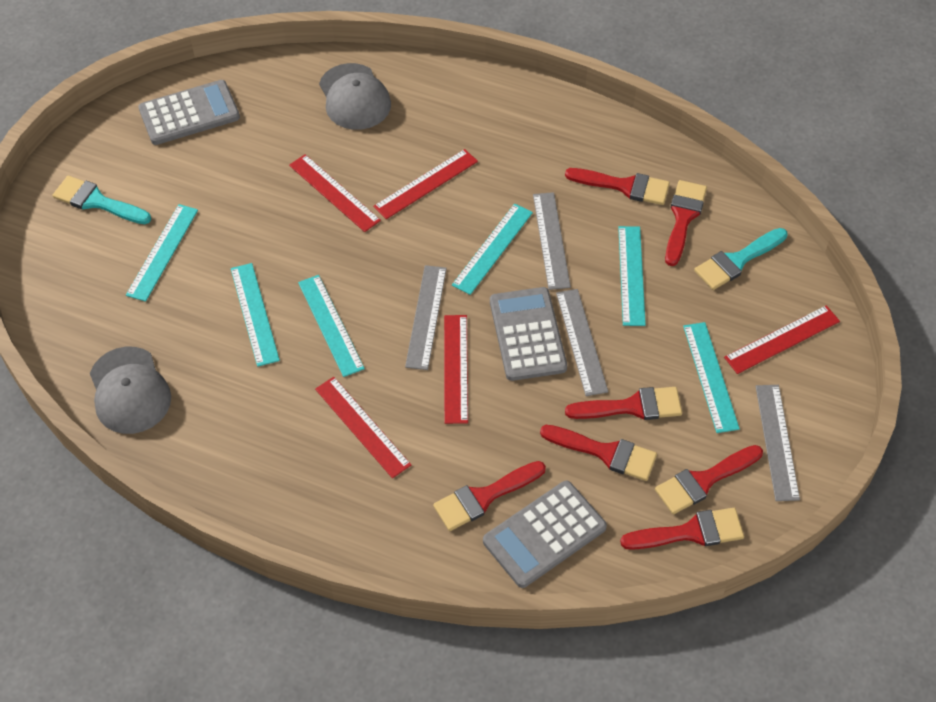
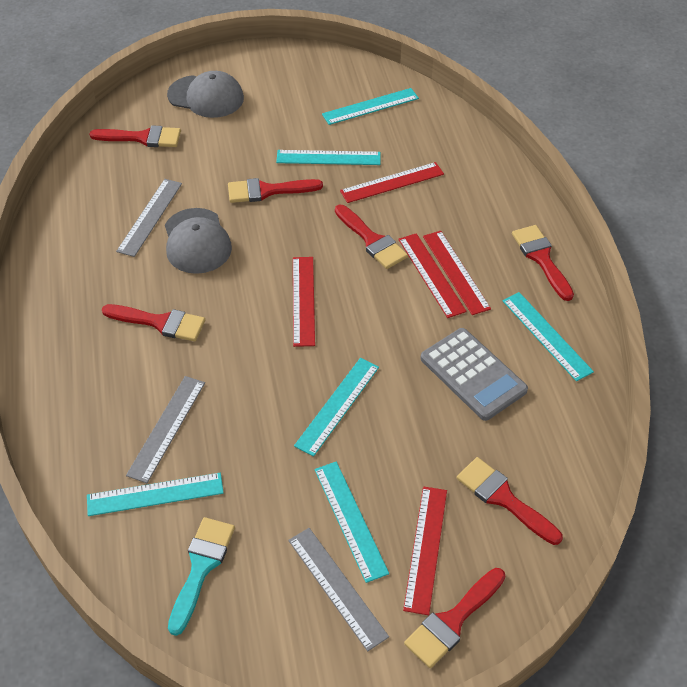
grey calculator: [138,80,240,145] [483,481,607,588] [490,287,567,381] = 3 -> [420,328,528,421] = 1
grey ruler: [405,265,447,370] [533,192,571,290] [556,289,608,396] [756,385,800,501] = 4 -> [116,179,182,257] [126,376,205,483] [288,528,389,651] = 3
turquoise brush: [53,176,151,224] [694,228,787,290] = 2 -> [168,517,235,636] = 1

